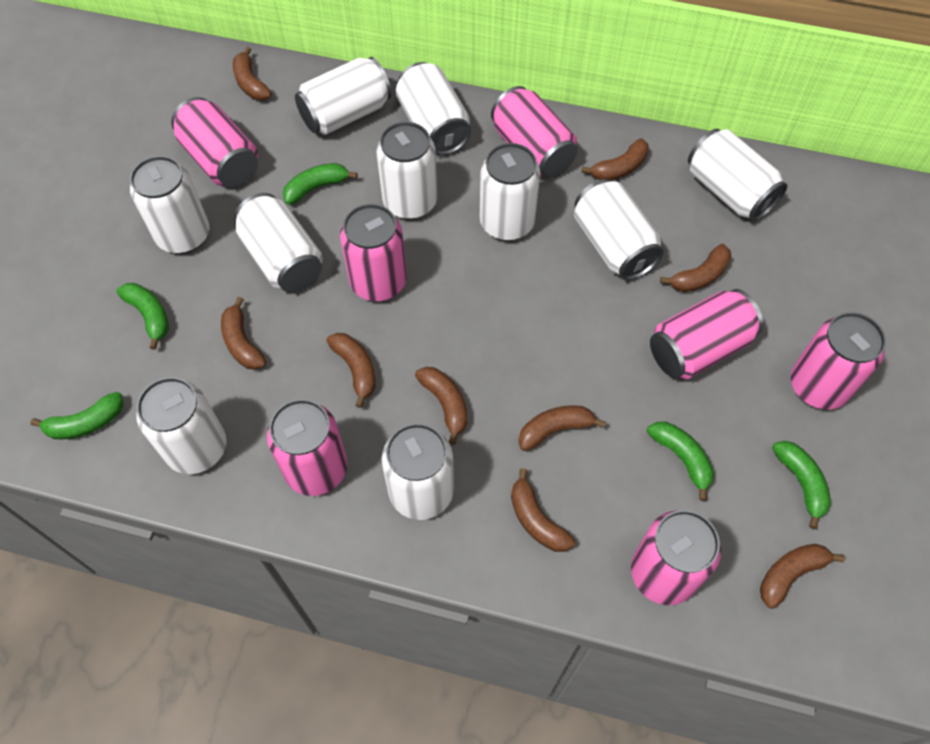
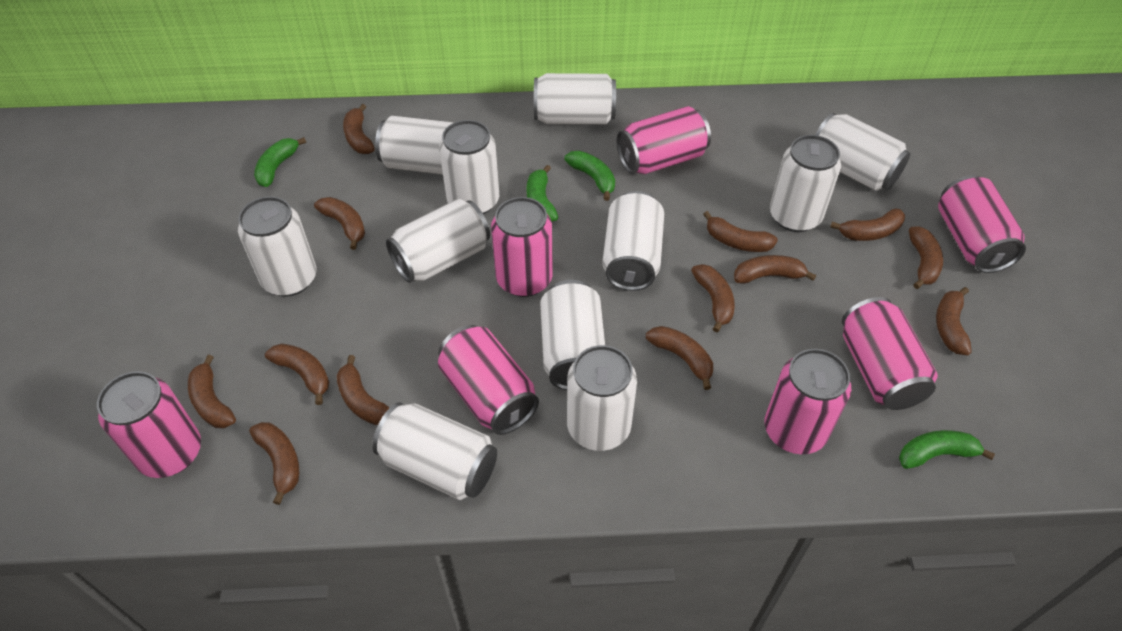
brown banana: [221,297,266,370] [233,47,272,100] [326,333,376,408] [415,367,467,445] [511,468,575,552] [519,405,606,451] [581,139,649,180] [660,244,731,292] [760,544,845,609] = 9 -> [188,355,236,428] [249,422,299,505] [265,344,329,405] [314,197,365,250] [337,355,389,425] [343,104,375,154] [646,326,713,390] [691,264,735,332] [703,211,778,252] [734,255,816,284] [830,209,905,241] [909,226,943,289] [936,287,972,355] = 13
green banana: [30,392,123,439] [116,283,169,350] [283,163,358,205] [647,422,714,501] [772,441,831,529] = 5 -> [254,137,306,187] [527,165,558,222] [564,151,615,201] [899,430,995,469] = 4
white can: [130,156,209,254] [136,377,227,474] [234,193,323,292] [295,57,391,135] [376,122,437,220] [382,423,454,520] [396,62,471,155] [480,143,541,241] [574,179,664,280] [688,129,788,221] = 10 -> [238,196,316,296] [372,402,497,500] [375,116,454,174] [386,199,490,283] [439,120,499,214] [534,73,616,125] [540,280,605,390] [567,345,637,451] [602,191,664,291] [770,135,841,232] [815,113,910,191] = 11

